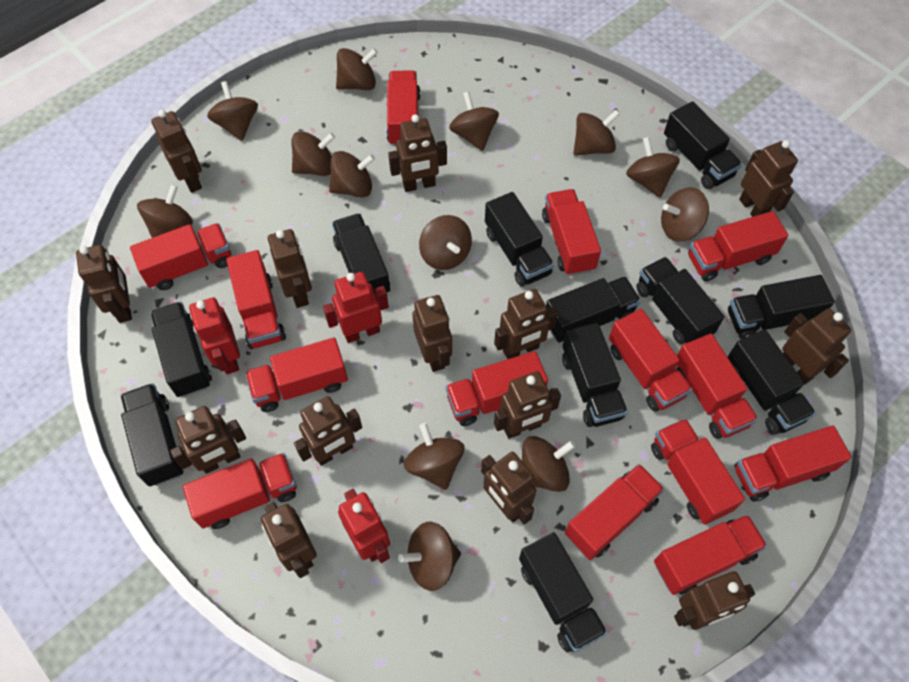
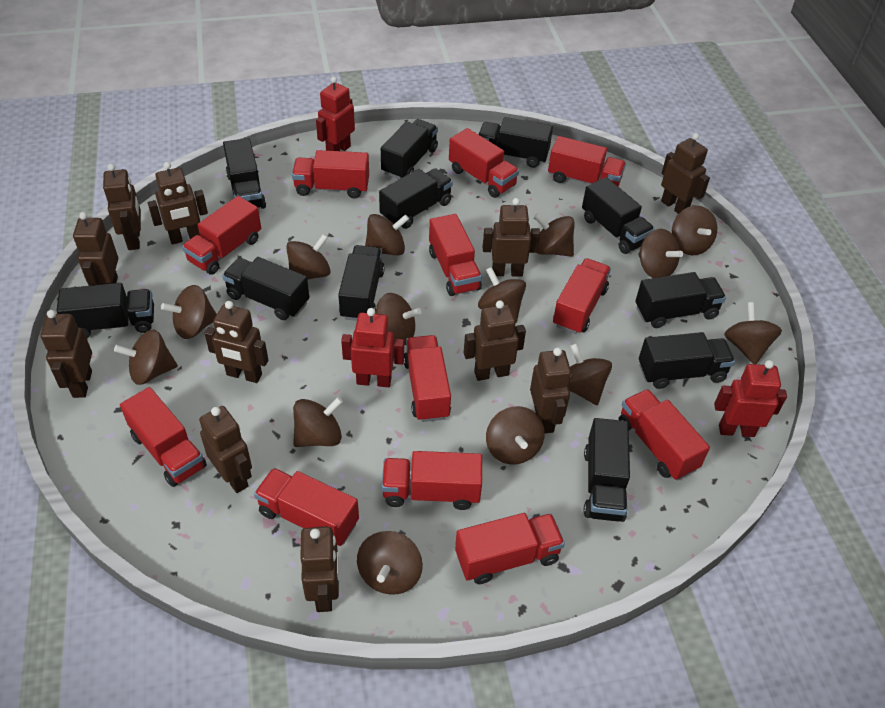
brown robot: [76,245,132,323] [151,109,202,193] [170,406,246,474] [261,502,317,578] [268,229,312,308] [294,396,362,466] [388,114,447,192] [412,295,452,372] [481,452,536,524] [494,289,558,359] [494,371,561,439] [674,571,755,630] [739,140,798,217] [782,308,851,385] = 14 -> [40,310,92,398] [73,212,118,286] [103,163,141,250] [148,162,208,244] [199,406,252,493] [204,301,268,383] [300,526,339,612] [464,300,526,381] [483,198,540,277] [530,347,571,433] [661,133,710,214] = 11
brown spinning top: [137,184,193,238] [207,81,258,141] [292,131,335,176] [329,151,375,198] [336,48,378,90] [398,522,461,591] [404,423,464,490] [419,215,472,270] [449,91,499,151] [522,436,576,492] [573,110,620,156] [626,137,680,198] [661,187,709,242] = 13 -> [114,329,178,385] [161,285,217,339] [286,234,331,280] [293,397,343,447] [357,531,423,595] [365,214,409,255] [376,293,422,345] [478,267,526,322] [486,406,545,465] [534,213,575,257] [568,343,612,405] [638,229,683,278] [672,205,717,255] [724,302,782,364] = 14
red truck: [130,223,231,290] [183,453,297,529] [226,250,286,349] [245,337,348,412] [387,70,421,147] [446,351,548,426] [542,189,601,276] [565,464,665,560] [609,309,692,412] [651,418,745,525] [654,514,767,595] [676,334,758,439] [688,211,788,282] [734,426,852,502] = 14 -> [120,387,207,487] [182,196,261,275] [254,468,359,546] [292,150,369,198] [382,451,482,510] [404,335,451,422] [429,214,482,296] [449,128,519,198] [455,513,565,584] [548,136,626,186] [553,258,611,334] [619,389,710,480] = 12

